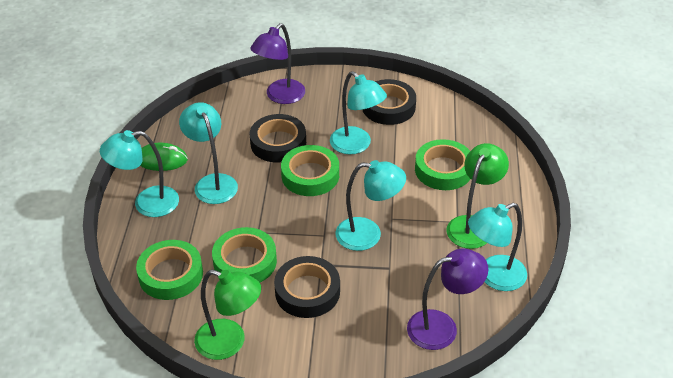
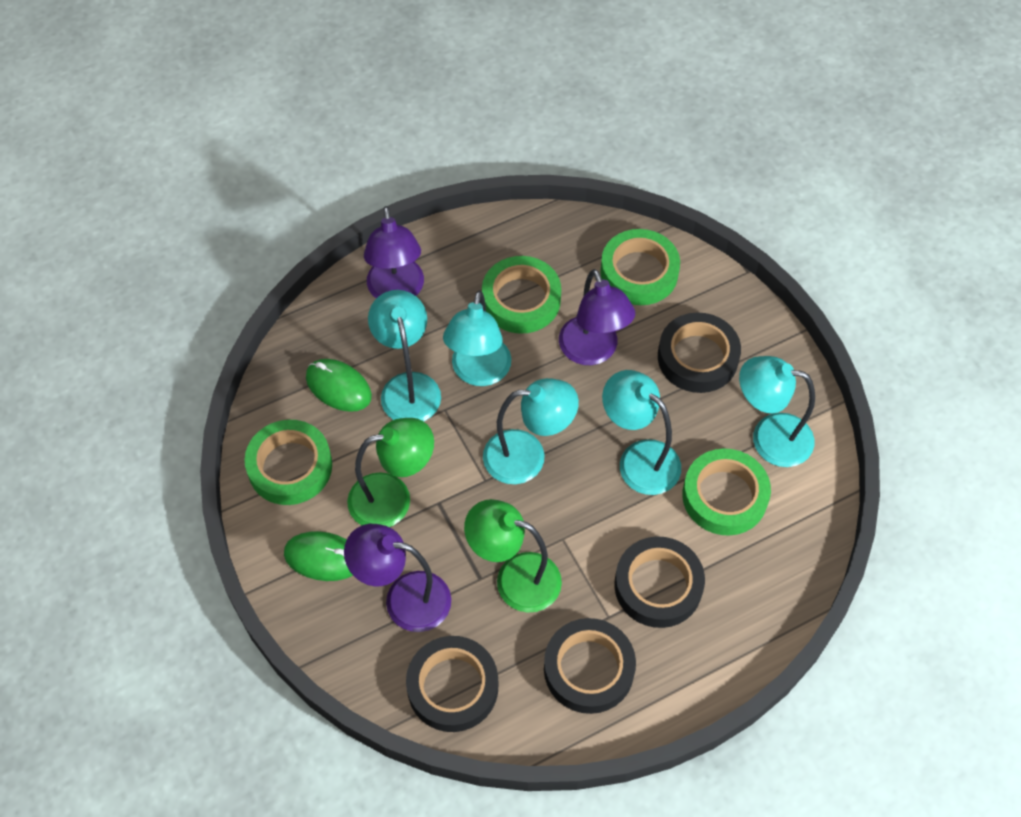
black tape: [249,114,306,163] [274,256,340,318] [363,79,416,125] = 3 -> [406,636,498,732] [544,618,636,714] [614,536,705,628] [658,312,741,393] = 4
green mouse: [140,143,188,171] = 1 -> [284,531,353,581] [306,359,372,412] = 2
purple lamp: [250,23,305,104] [407,249,488,350] = 2 -> [344,524,451,632] [364,206,424,298] [559,269,635,365] = 3

